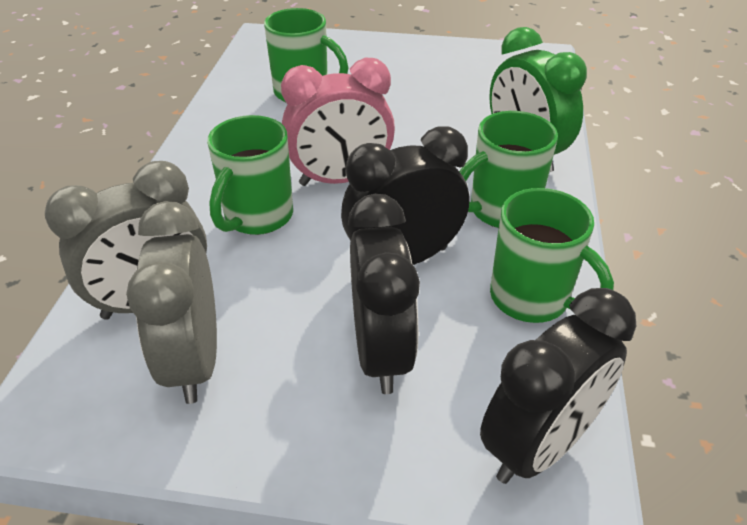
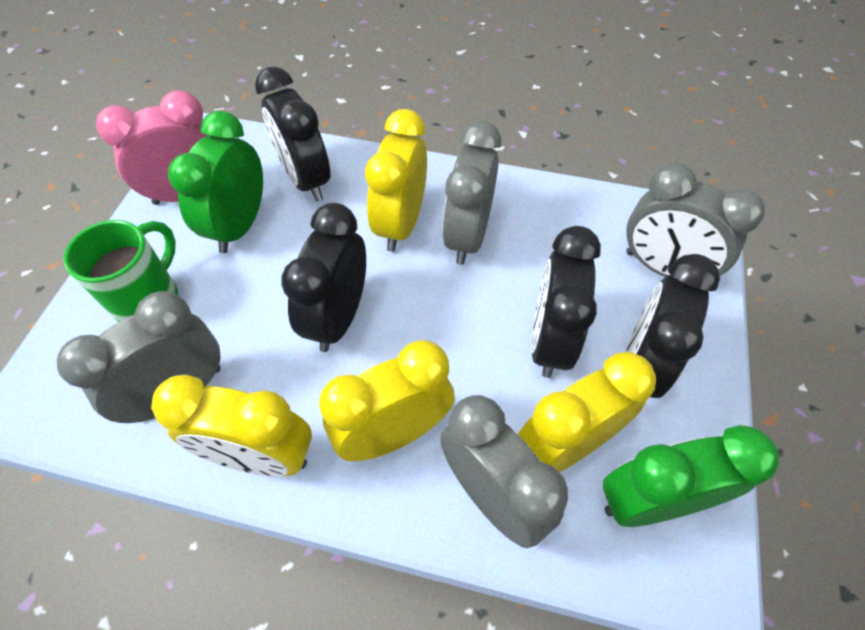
black clock: [341,126,469,265] [348,194,420,394] [480,288,636,484] = 3 -> [255,67,330,201] [281,203,366,352] [531,226,601,378] [625,254,720,398] = 4
green clock: [489,27,587,172] = 1 -> [168,111,263,253] [603,425,779,527] = 2
green mug: [207,115,293,235] [264,8,348,102] [459,111,558,228] [490,188,614,323] = 4 -> [64,220,178,322] = 1
grey clock: [45,161,207,320] [126,201,217,404] = 2 -> [57,291,221,423] [440,395,568,548] [442,121,502,265] [626,163,765,277] = 4
yellow clock: none = 0 -> [151,375,312,477] [319,340,455,461] [365,109,427,252] [518,352,656,472] = 4

